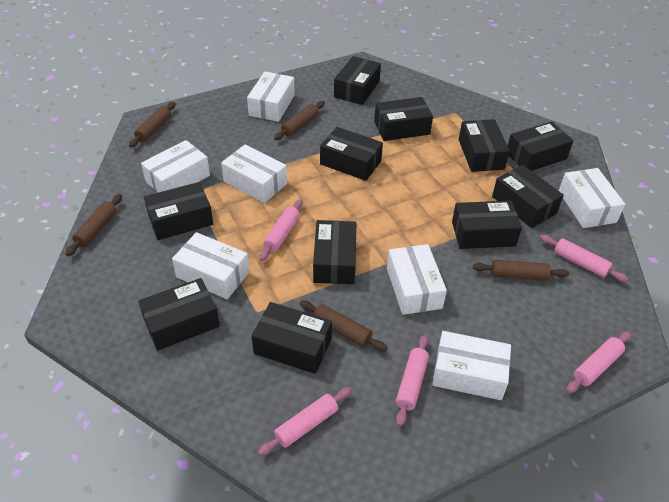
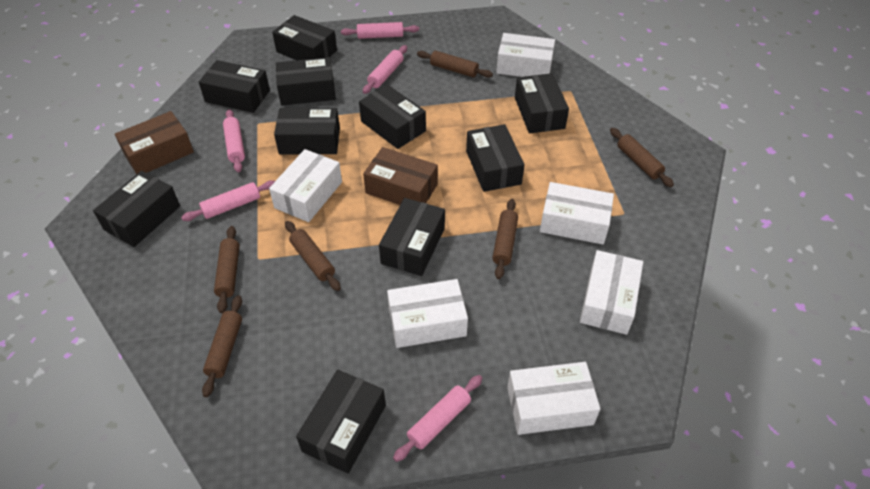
black box: [138,278,220,351] [144,182,213,240] [252,302,332,374] [313,220,356,284] [320,127,383,181] [334,56,381,105] [374,97,433,141] [452,201,522,249] [459,119,510,172] [492,165,564,228] [508,121,573,171] = 11 -> [93,171,180,247] [199,60,270,113] [272,15,337,60] [274,108,340,155] [276,57,336,106] [296,370,386,474] [359,85,426,149] [379,198,445,276] [466,124,524,192] [515,73,569,134] = 10
brown box: none = 0 -> [115,111,194,174] [363,147,438,205] = 2
brown rolling pin: [65,194,122,256] [129,102,175,148] [274,101,325,140] [300,300,388,352] [473,260,569,281] = 5 -> [202,295,242,397] [214,226,239,313] [285,221,341,291] [417,51,493,78] [492,199,518,279] [610,128,674,187] = 6
white box: [141,140,210,192] [172,232,250,299] [221,144,287,203] [247,71,295,122] [387,244,447,315] [432,331,511,400] [559,168,625,228] = 7 -> [269,149,342,222] [387,279,468,348] [496,33,555,77] [507,362,600,435] [540,182,614,244] [580,250,643,335] = 6

